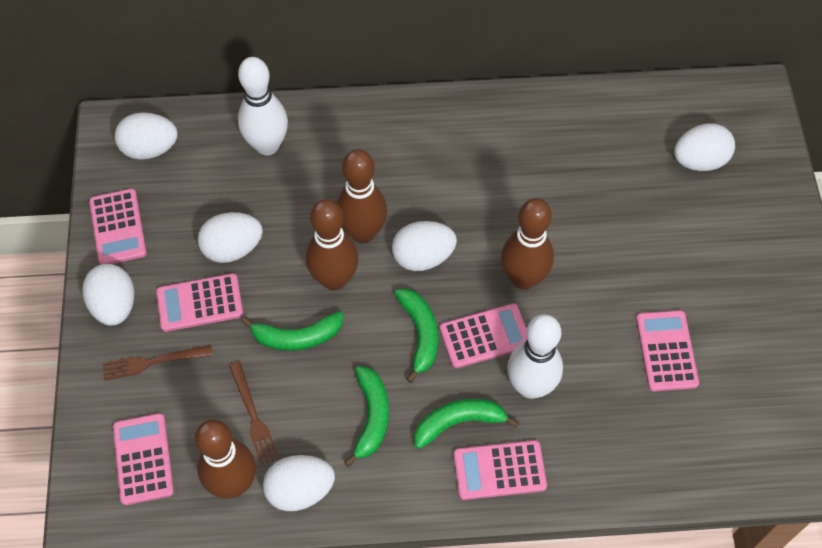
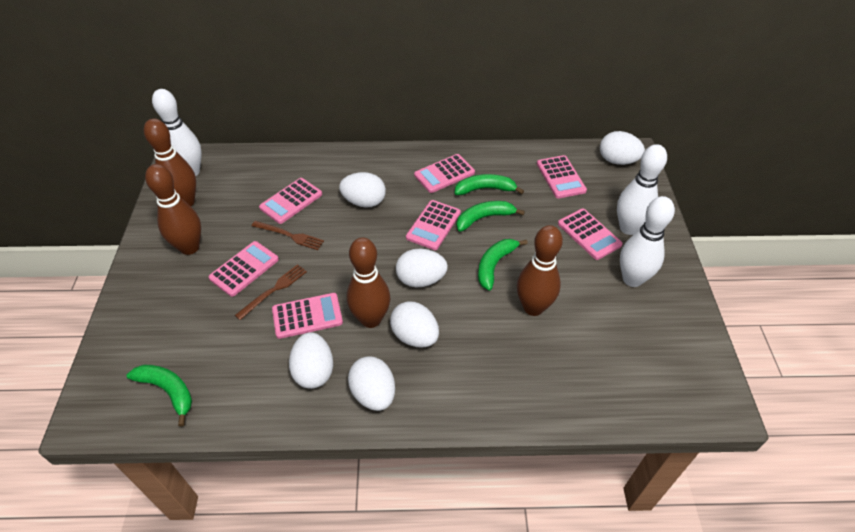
pink calculator: [89,189,147,265] [113,413,174,505] [156,273,243,332] [439,303,527,368] [454,440,547,500] [636,310,699,391] = 6 -> [208,241,279,297] [259,178,322,224] [272,293,343,339] [406,200,461,250] [414,154,475,193] [537,155,587,199] [558,209,623,260] = 7
white bowling pin: [238,57,288,156] [507,314,563,399] = 2 -> [152,89,202,176] [617,144,667,235] [620,196,675,287] = 3

